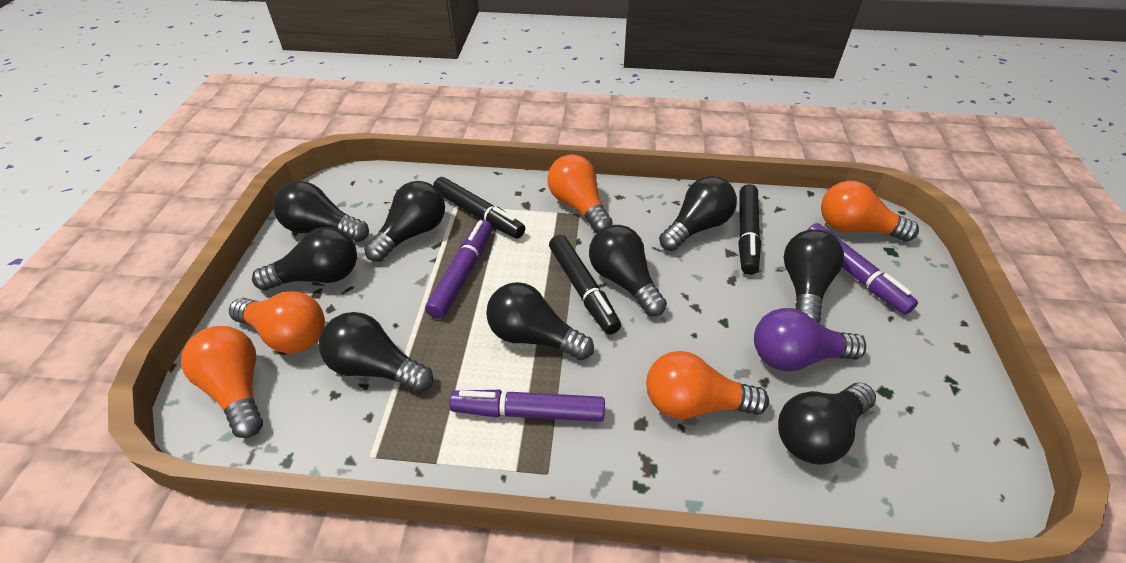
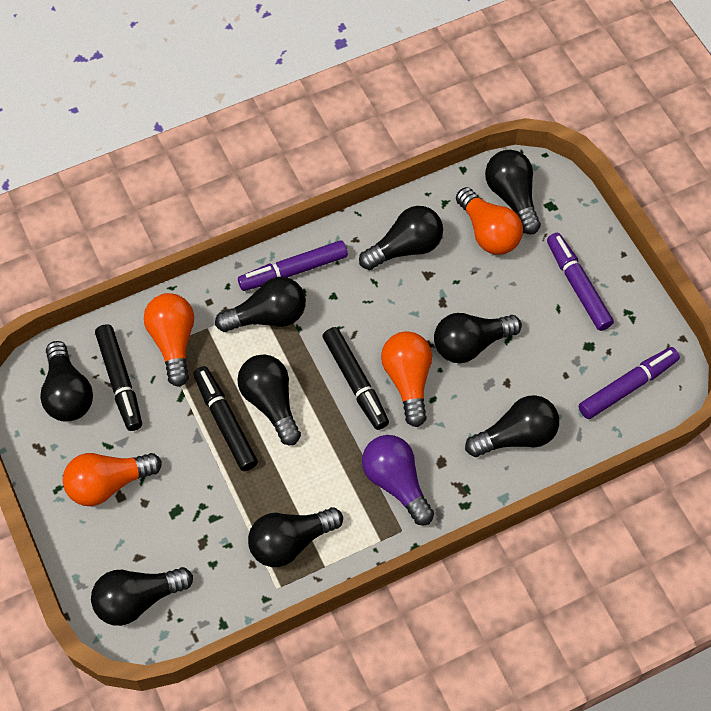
orange light bulb: [181,326,263,438] [229,291,325,354] [547,154,612,233] [646,351,769,419] [821,181,919,242] = 5 -> [63,453,162,506] [144,293,194,387] [381,331,432,427] [456,187,523,255] = 4

